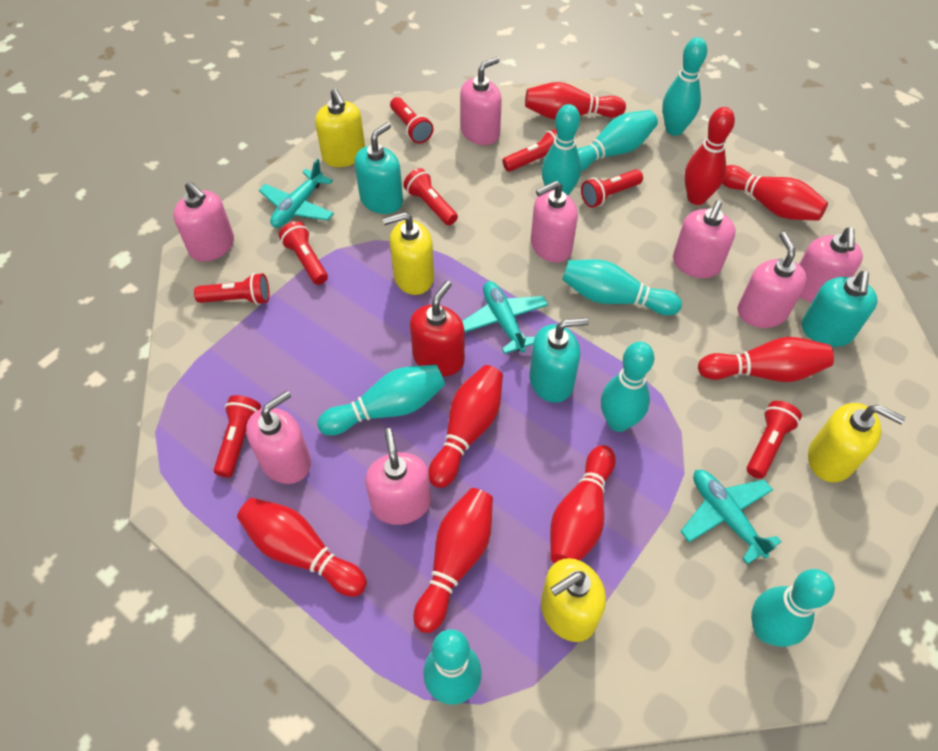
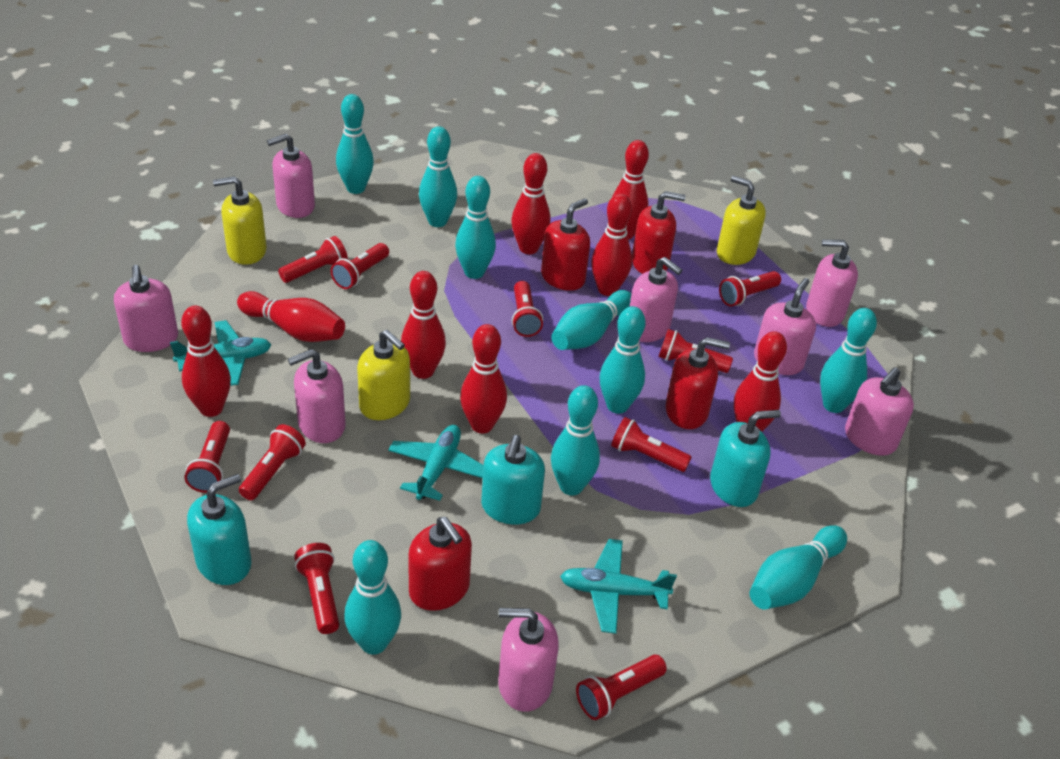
red flashlight: [194,273,269,305] [214,395,261,477] [279,221,328,285] [390,97,433,144] [403,168,458,226] [502,129,557,172] [581,169,643,208] [747,401,802,479] = 8 -> [185,421,230,493] [239,424,306,500] [278,236,348,283] [294,543,339,634] [331,243,389,289] [512,281,543,337] [576,654,667,720] [611,417,692,472] [658,329,733,373] [719,271,781,307] = 10
red soap dispenser: [410,281,465,376] = 1 -> [408,517,472,611] [541,198,590,291] [632,191,686,274] [666,337,730,429] = 4
turquoise bowling pin: [318,365,445,435] [423,629,482,705] [542,104,581,196] [562,260,682,315] [577,110,658,171] [601,342,654,432] [662,37,707,136] [751,569,835,647] = 8 -> [336,94,374,194] [345,540,401,655] [419,126,457,227] [455,176,496,279] [551,290,632,350] [551,385,600,496] [600,306,646,414] [749,525,847,610] [820,308,877,413] = 9
yellow soap dispenser: [315,88,365,167] [383,212,434,295] [541,558,606,642] [808,403,905,482] = 4 -> [213,176,267,265] [357,330,410,420] [717,176,766,265] = 3

